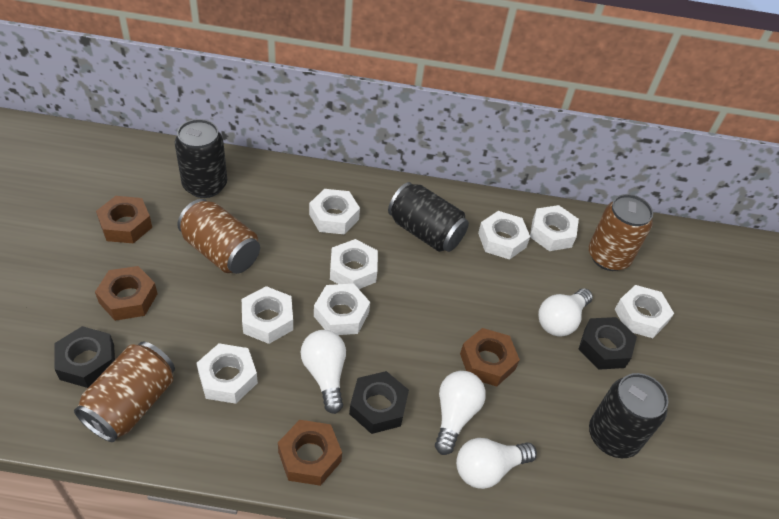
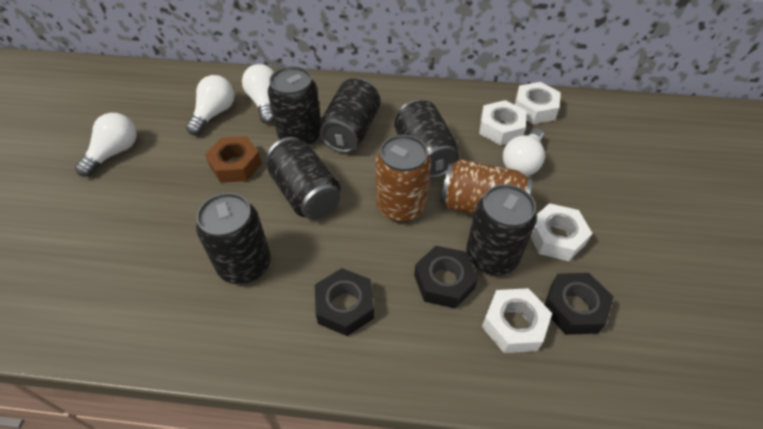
black can: [175,119,227,198] [388,182,469,252] [589,373,668,458] = 3 -> [196,193,271,284] [266,137,340,219] [268,66,321,146] [319,78,380,153] [394,100,460,178] [466,184,537,275] = 6
brown can: [74,342,175,442] [177,199,260,274] [589,194,653,271] = 3 -> [376,135,431,222] [441,159,532,215] = 2
brown nut: [95,266,158,321] [96,196,152,244] [278,420,342,486] [460,328,520,386] = 4 -> [205,136,262,183] = 1
white nut: [196,343,258,404] [242,286,293,344] [309,189,360,235] [314,284,370,335] [330,239,378,289] [478,211,530,260] [530,205,579,251] [615,285,674,338] = 8 -> [479,100,526,145] [482,288,552,353] [515,82,561,124] [531,203,592,261] = 4

